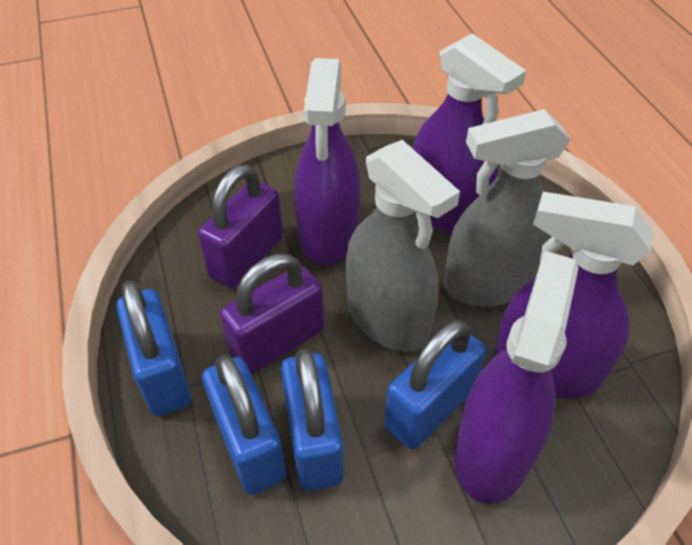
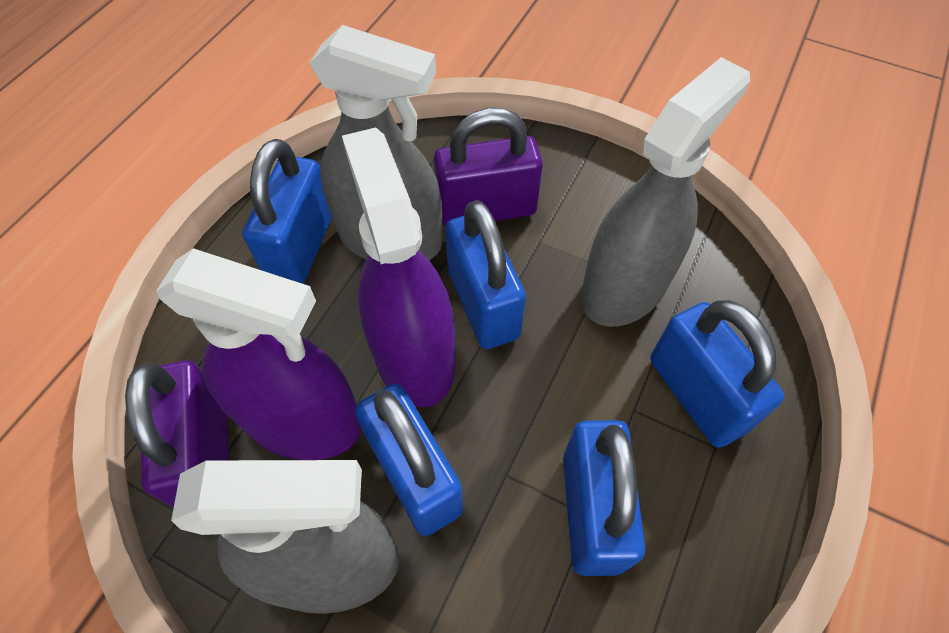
blue padlock: [116,280,191,416] [202,354,286,495] [281,348,343,491] [384,320,486,449] = 4 -> [242,139,332,284] [355,384,463,536] [445,200,526,349] [563,420,646,576] [650,300,784,448] = 5
grey spray bottle: [346,140,460,352] [444,109,571,306] = 2 -> [171,460,399,614] [309,25,442,260] [581,57,750,327] = 3
purple spray bottle: [294,58,360,265] [413,33,526,235] [454,251,578,504] [495,192,653,399] = 4 -> [156,248,361,460] [342,127,456,408] = 2

